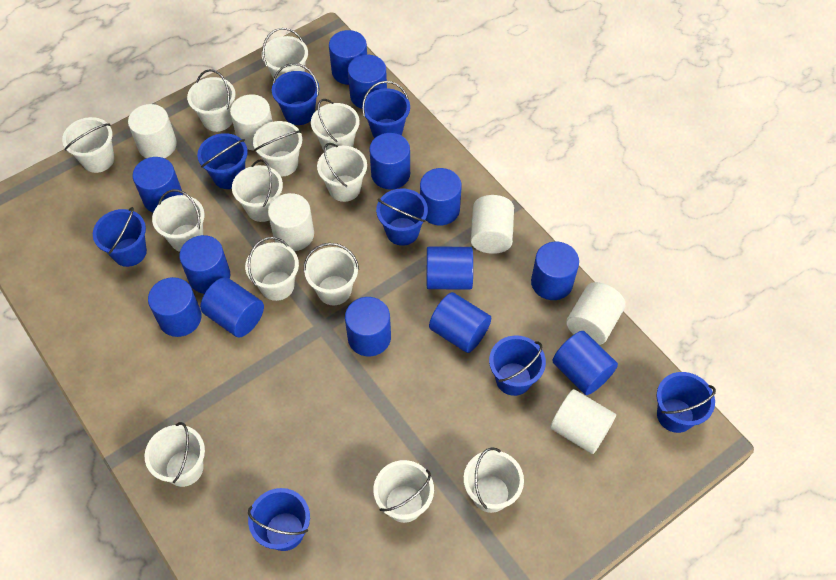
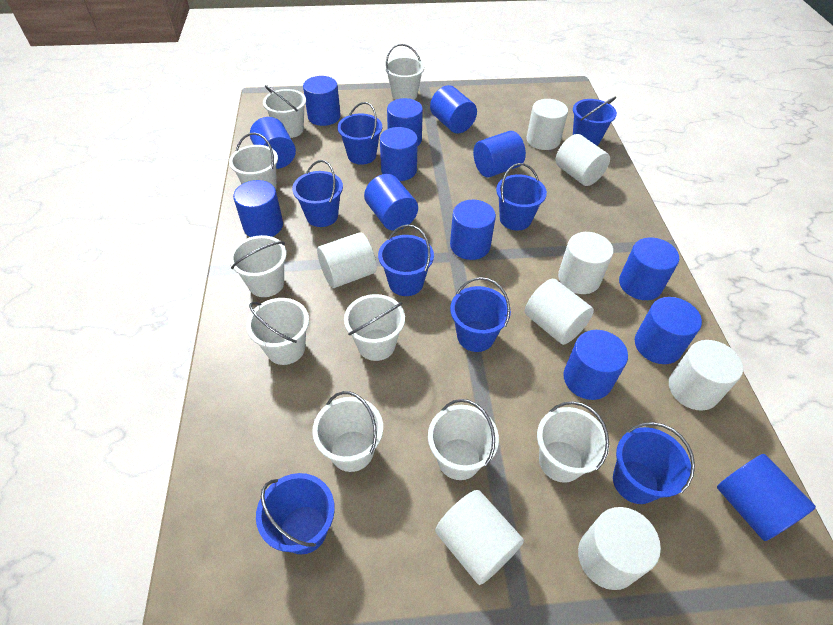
white bucket: [62,117,114,173] [145,422,205,487] [152,189,205,252] [187,69,236,132] [232,159,283,222] [245,237,299,301] [253,121,302,177] [262,28,308,79] [303,243,359,305] [311,99,359,151] [317,143,367,202] [373,460,434,523] [464,447,524,513] = 13 -> [229,133,278,189] [229,235,287,297] [246,298,309,365] [263,85,306,138] [312,391,383,472] [344,294,405,361] [385,44,424,100] [428,399,499,480] [537,401,609,483] = 9
white cylinder: [128,104,177,159] [230,94,273,150] [268,193,314,251] [471,195,514,254] [550,389,616,454] [566,282,626,345] = 6 -> [317,232,377,288] [435,490,524,585] [525,279,594,345] [526,99,568,150] [555,134,610,186] [558,232,614,294] [578,507,661,590] [669,340,743,411] = 8

